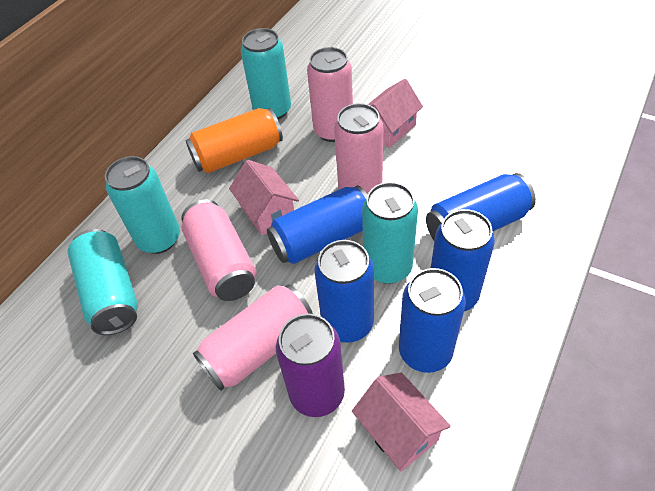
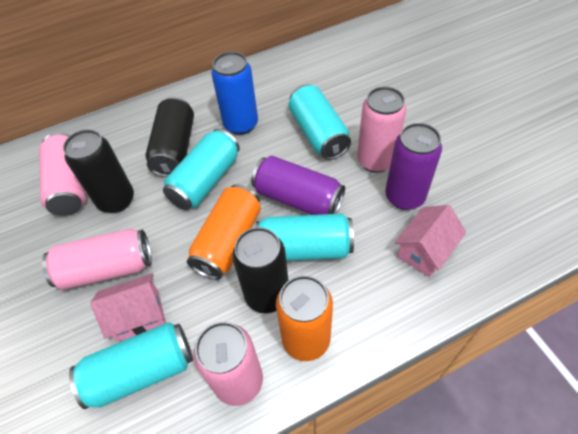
black can: none = 0 -> [63,129,134,213] [145,97,194,177] [232,227,288,313] = 3
blue can: [267,185,367,264] [314,240,374,343] [399,268,466,373] [426,173,536,241] [431,209,495,311] = 5 -> [211,52,258,135] = 1
orange can: [186,108,283,173] = 1 -> [187,184,261,280] [276,275,333,361] = 2
pink house: [229,160,299,235] [352,372,451,472] [368,79,423,148] = 3 -> [90,273,166,342] [394,205,466,277] = 2
purple can: [276,314,345,417] = 1 -> [251,156,345,215] [385,123,442,210] = 2

